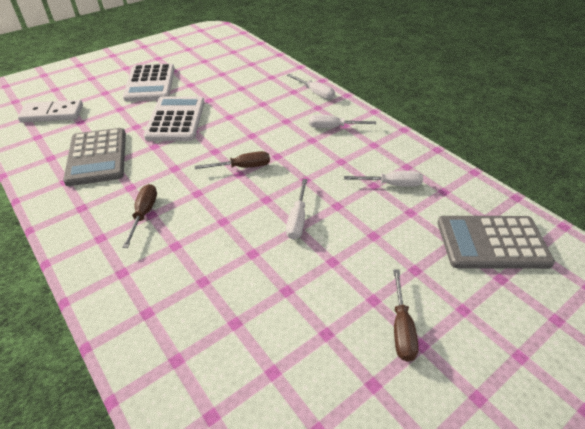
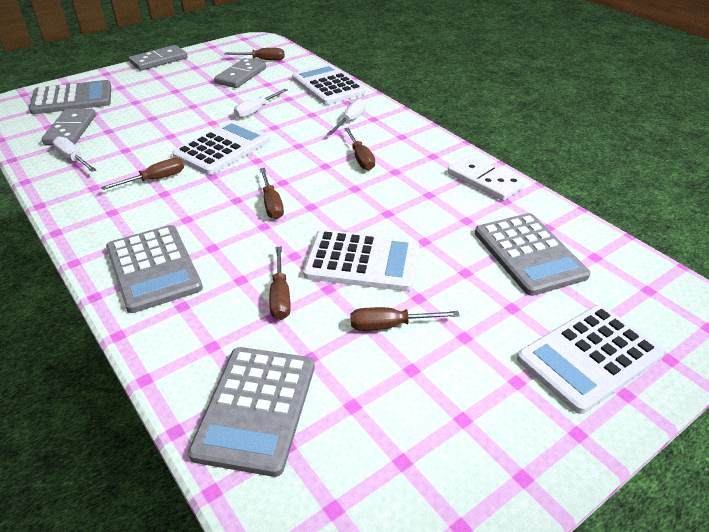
brown screwdriver: [122,184,157,248] [195,151,270,169] [393,269,419,362] = 3 -> [101,158,184,190] [224,48,284,60] [260,168,284,219] [269,247,291,320] [344,128,375,170] [351,307,460,331] = 6
grey calculator: [63,128,126,186] [437,216,555,269] = 2 -> [29,80,111,114] [106,225,203,313] [188,347,315,477] [475,213,591,296] = 4
grey domino: none = 0 -> [42,109,96,145] [129,45,187,71] [214,58,266,88] = 3
white calculator: [123,64,175,101] [144,97,205,141] = 2 -> [172,120,270,175] [292,64,366,105] [303,229,419,291] [517,305,664,414] = 4
white screwdriver: [286,179,308,240] [287,74,335,99] [309,115,376,128] [344,171,423,187] = 4 -> [52,136,96,172] [234,89,287,118] [327,99,366,135] = 3

